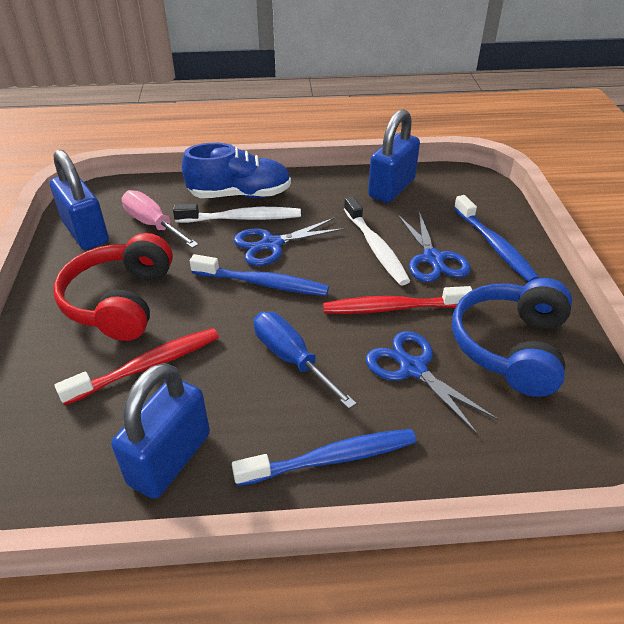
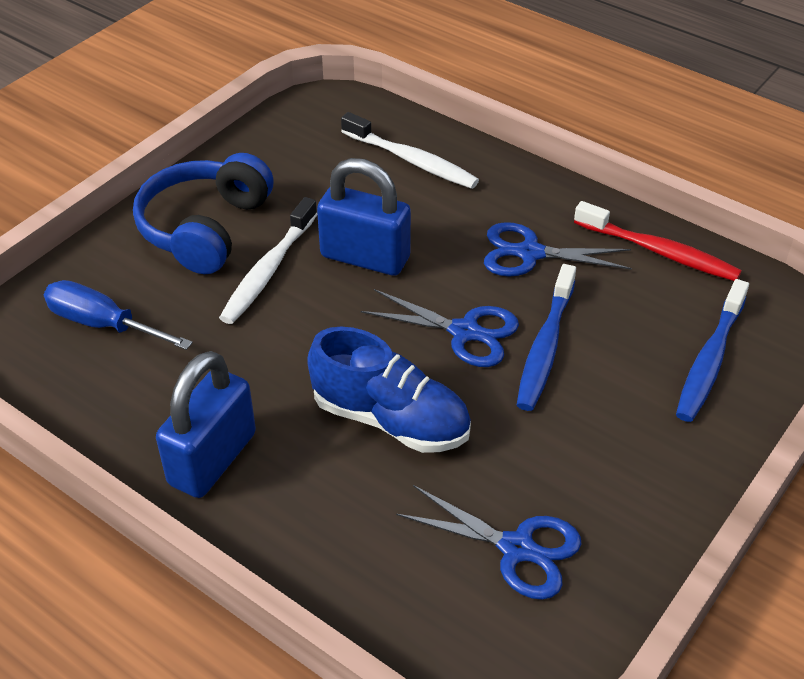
blue padlock: [50,149,109,250] [111,363,210,499] [368,109,420,203] = 3 -> [156,351,256,498] [317,158,411,276] = 2
blue toothbrush: [190,254,329,296] [232,429,417,486] [454,195,539,282] = 3 -> [517,264,576,411] [676,279,749,422] = 2
pink screwdriver: [122,190,199,248] = 1 -> none = 0
red headphones: [53,233,173,341] = 1 -> none = 0
red toothbrush: [55,328,219,405] [323,286,472,314] = 2 -> [574,201,742,281] = 1

